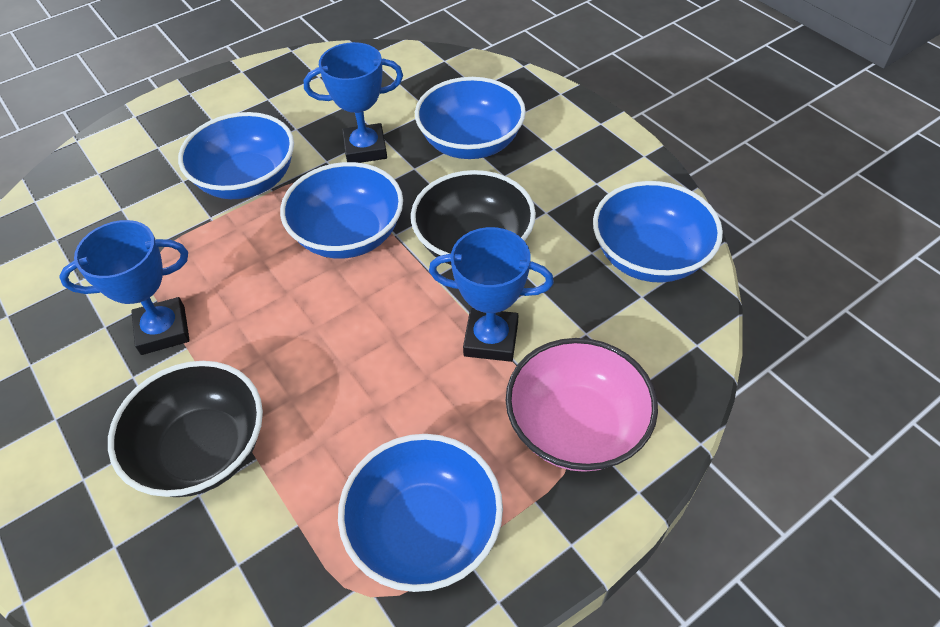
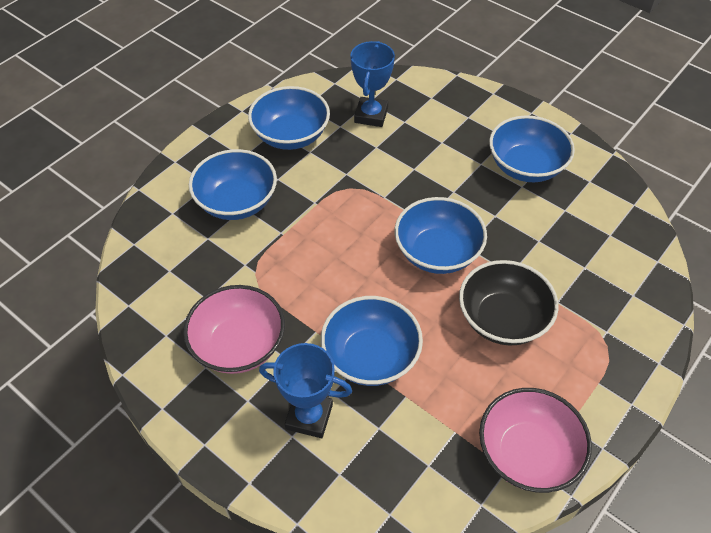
black bowl: [108,361,263,497] [411,170,536,265] = 2 -> [459,260,559,346] = 1
blue trophy: [59,220,190,355] [304,42,403,163] [429,227,554,362] = 3 -> [259,343,352,438] [350,41,395,127] = 2
pink bowl: [506,338,658,472] = 1 -> [183,285,285,374] [479,388,592,493] = 2

